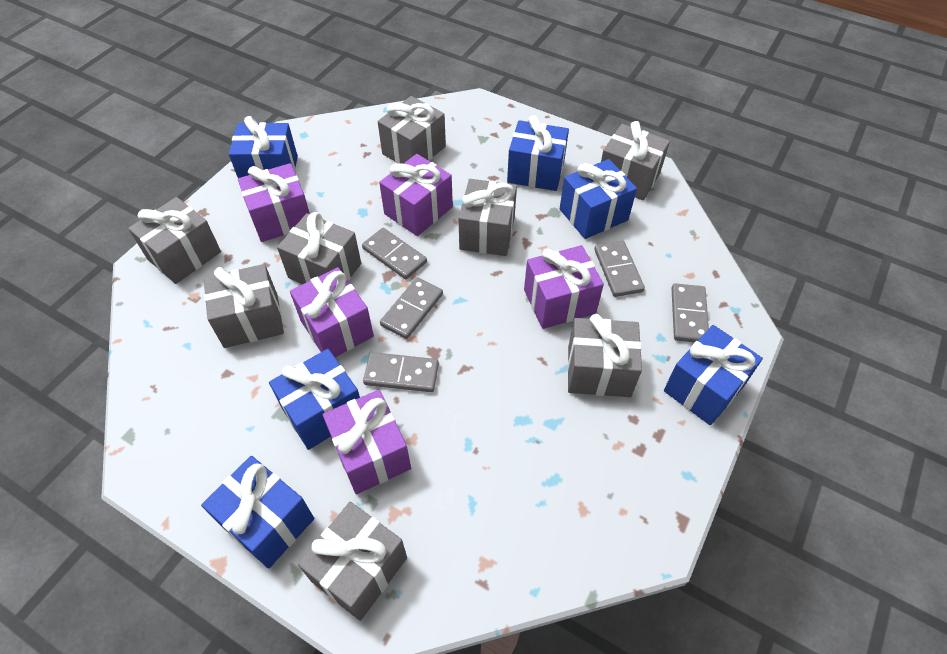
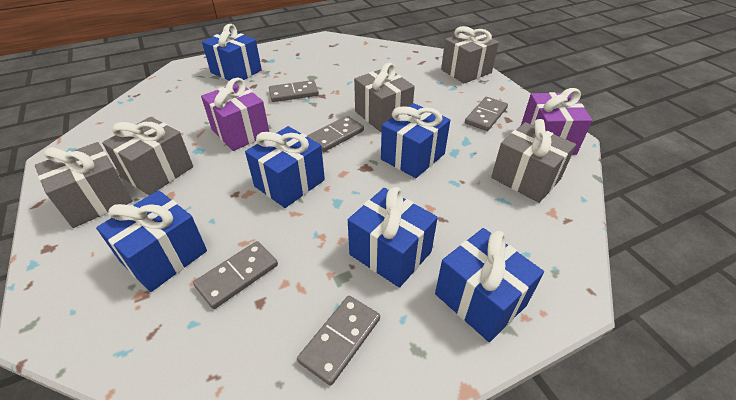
grey gift: [128,197,221,284] [204,264,284,348] [277,212,361,284] [298,502,407,621] [378,96,446,164] [458,179,517,256] [567,314,642,397] [601,121,670,201] = 8 -> [35,142,133,228] [102,117,193,195] [354,63,415,132] [441,26,499,83] [491,119,576,203] = 5
purple gift: [238,163,310,242] [290,267,374,357] [322,390,411,494] [379,154,453,236] [524,245,604,329] = 5 -> [201,78,269,151] [521,88,593,155] = 2

